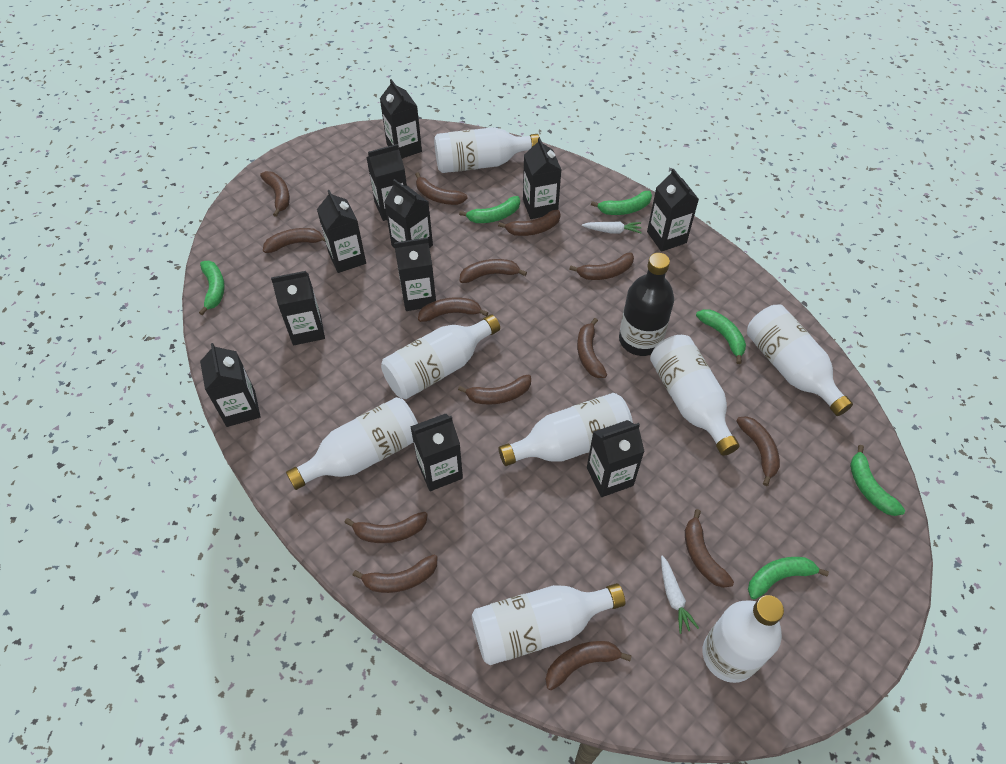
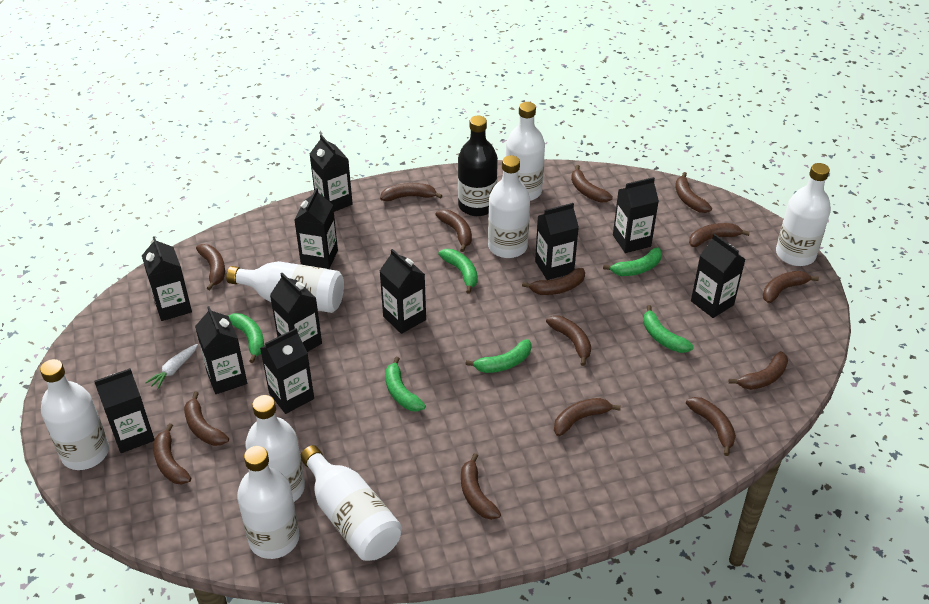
brown banana: [260,171,290,217] [263,228,325,253] [344,512,428,543] [353,554,437,593] [415,172,468,205] [418,297,488,322] [458,374,531,405] [460,259,527,283] [498,210,561,236] [546,641,632,690] [569,253,634,280] [577,318,607,378] [685,509,734,588] [736,416,780,486] = 14 -> [153,423,191,485] [184,392,229,446] [196,244,225,290] [380,183,443,201] [435,210,472,252] [461,453,501,520] [522,268,585,295] [546,316,591,366] [554,398,621,436] [571,165,613,202] [675,172,712,213] [686,397,736,456] [689,223,750,247] [729,351,788,390] [763,271,819,303] = 15
white carrot: [582,221,642,234] [661,555,699,634] = 2 -> [145,344,198,390] = 1

